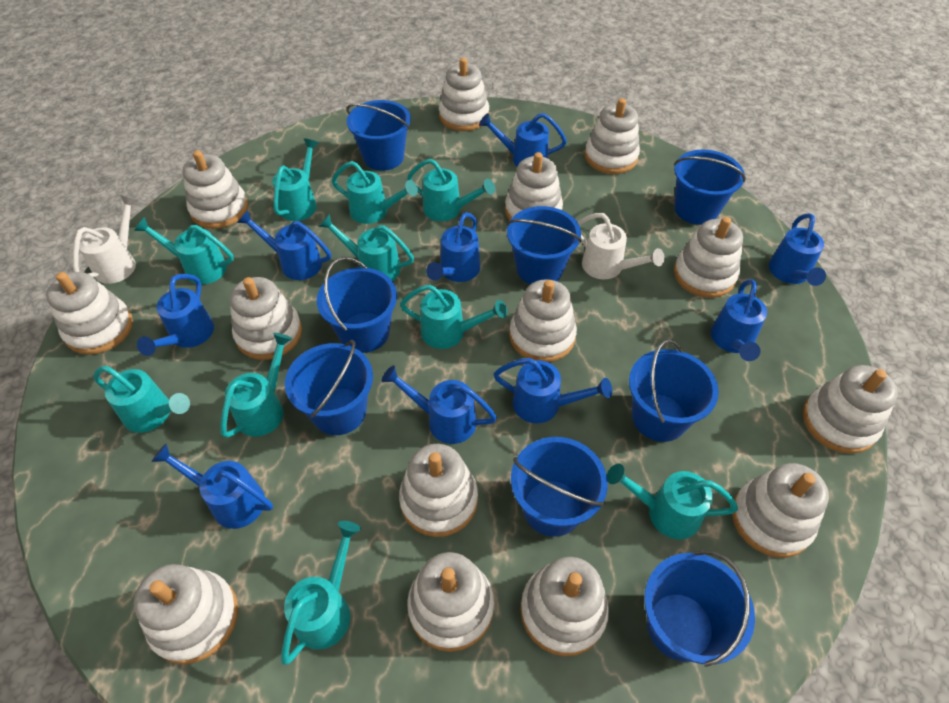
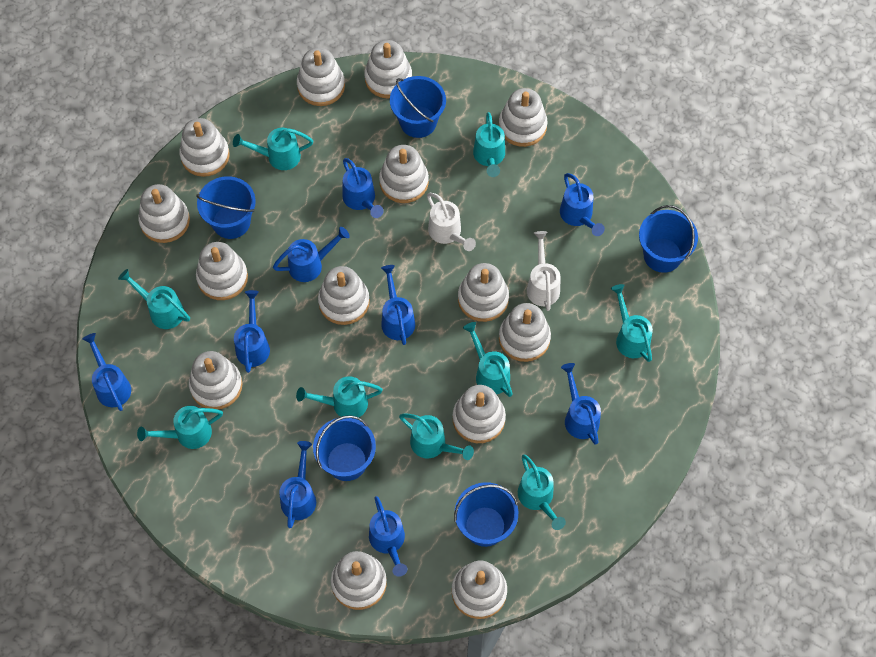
blue bucket: [285,340,373,435] [317,257,397,353] [346,100,411,171] [507,206,582,284] [511,437,608,537] [629,339,719,442] [644,550,755,667] [674,150,746,225] = 8 -> [196,176,256,239] [313,415,376,481] [390,76,446,138] [454,482,518,547] [639,205,698,273] = 5
turquoise watering can: [93,366,190,433] [134,217,234,284] [220,333,293,438] [273,138,319,221] [281,521,361,665] [318,214,414,281] [332,161,418,224] [400,284,507,349] [407,159,495,221] [607,464,738,539] = 10 -> [118,269,190,329] [137,406,223,449] [233,128,314,170] [296,376,383,417] [399,413,474,460] [463,322,513,397] [473,112,505,177] [518,454,566,530] [611,284,653,362] = 9

